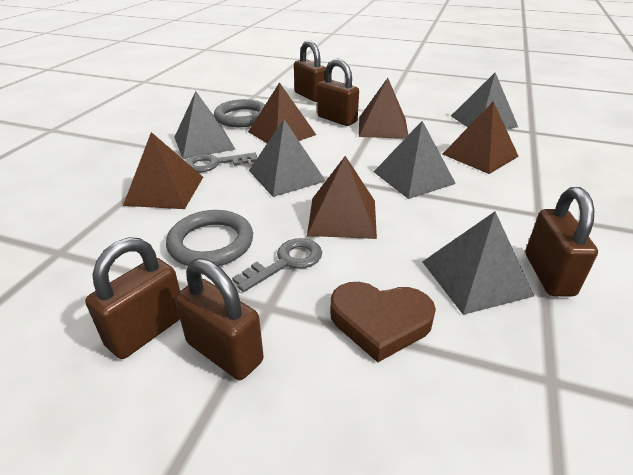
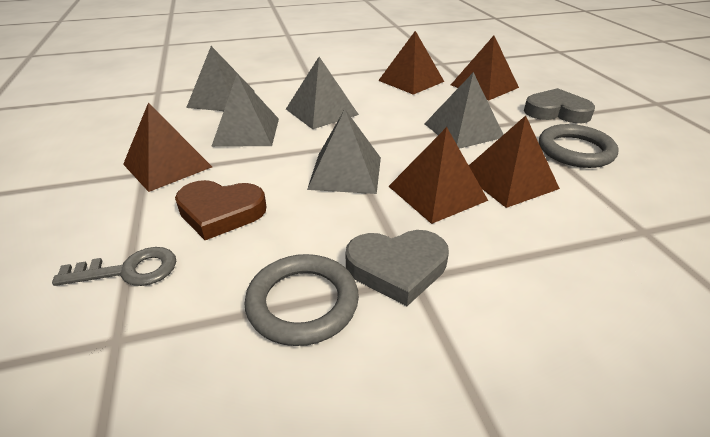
brown padlock: [85,237,180,359] [175,258,264,380] [294,40,326,102] [317,59,359,126] [526,187,598,296] = 5 -> none = 0
grey heart: none = 0 -> [346,230,449,306] [524,88,595,123] = 2
grey key: [186,153,257,172] [232,238,322,292] = 2 -> [52,247,176,286] = 1

